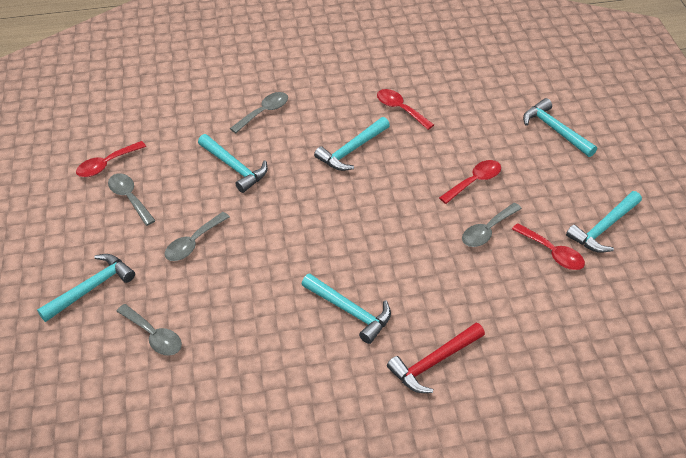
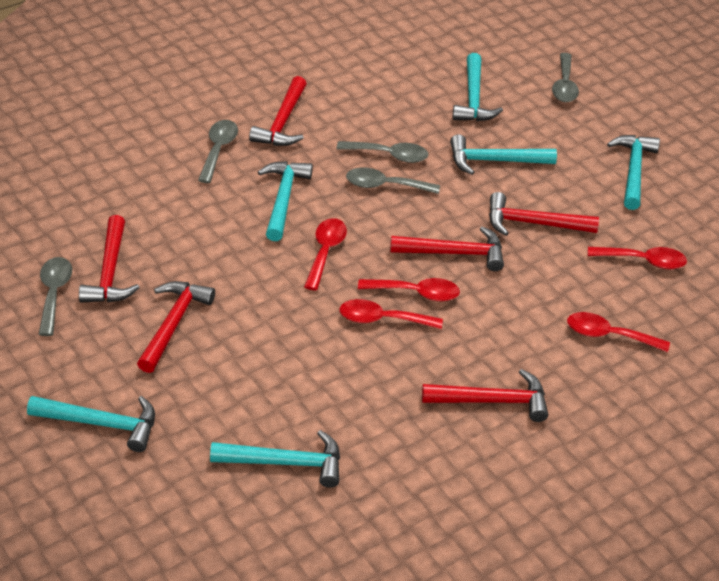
red hammer: [387,323,485,393] = 1 -> [79,215,140,303] [137,281,215,373] [249,76,307,146] [390,226,504,271] [422,369,548,422] [489,192,599,236] = 6
red spoon: [76,141,146,177] [377,89,434,130] [439,160,501,204] [512,223,585,270] = 4 -> [304,218,347,290] [339,299,443,329] [358,278,460,302] [567,312,670,352] [588,247,687,270] = 5

